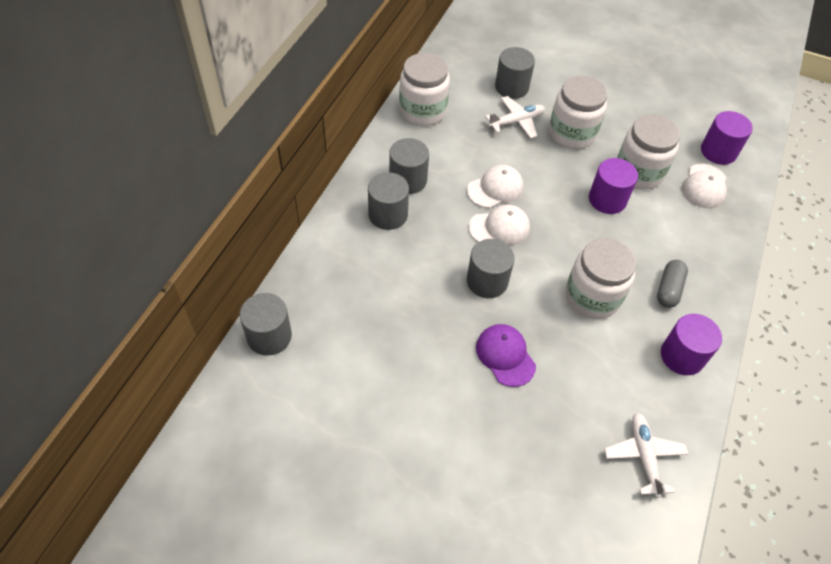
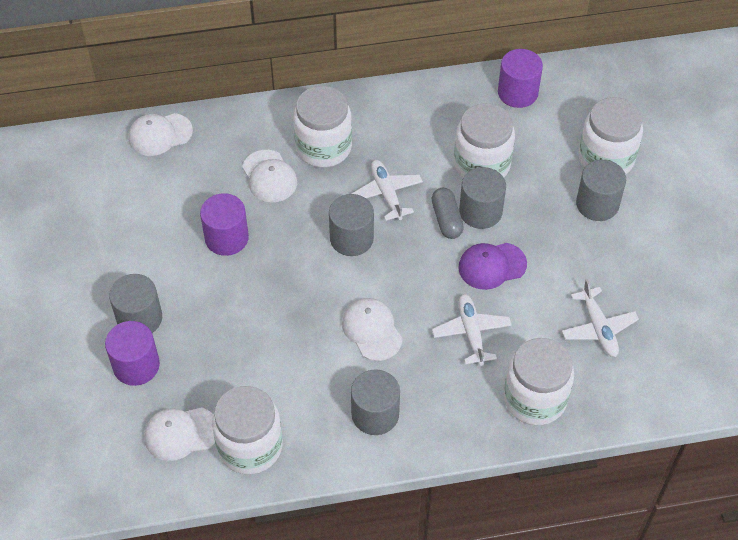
white cap: [467,165,523,208] [469,205,530,245] [682,164,727,208] = 3 -> [128,113,193,156] [144,407,215,461] [242,150,297,202] [342,298,403,361] = 4
white jar: [399,53,450,126] [549,76,607,149] [565,238,636,319] [617,115,680,189] = 4 -> [212,386,283,474] [293,86,352,168] [454,103,515,178] [504,338,574,425] [579,97,643,175] = 5
white plane: [485,96,545,139] [604,413,688,498] = 2 -> [351,160,423,221] [432,294,512,366] [562,279,639,357] = 3

